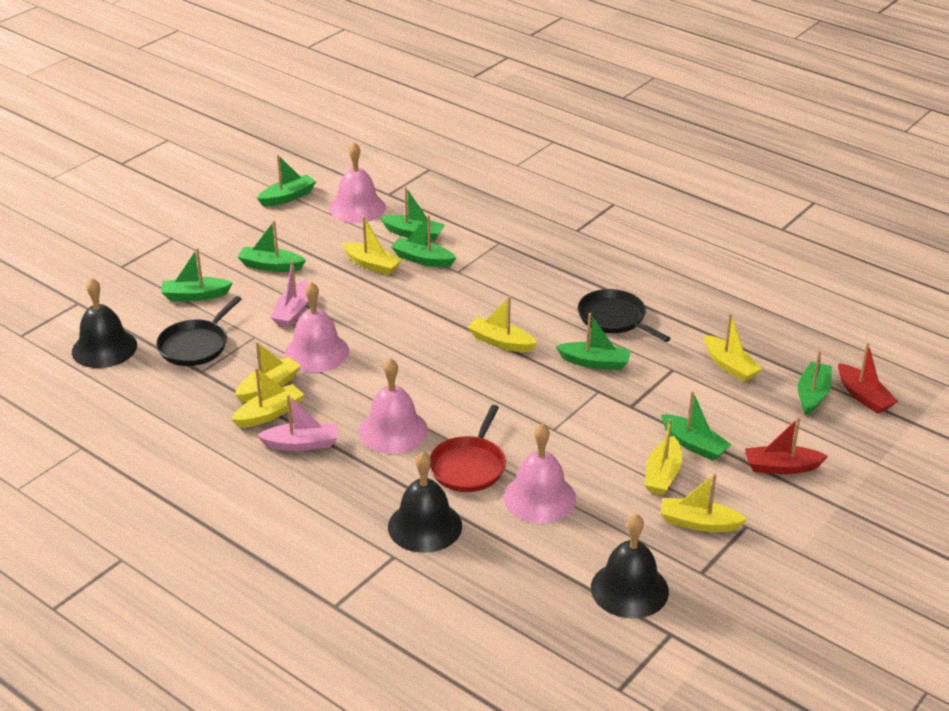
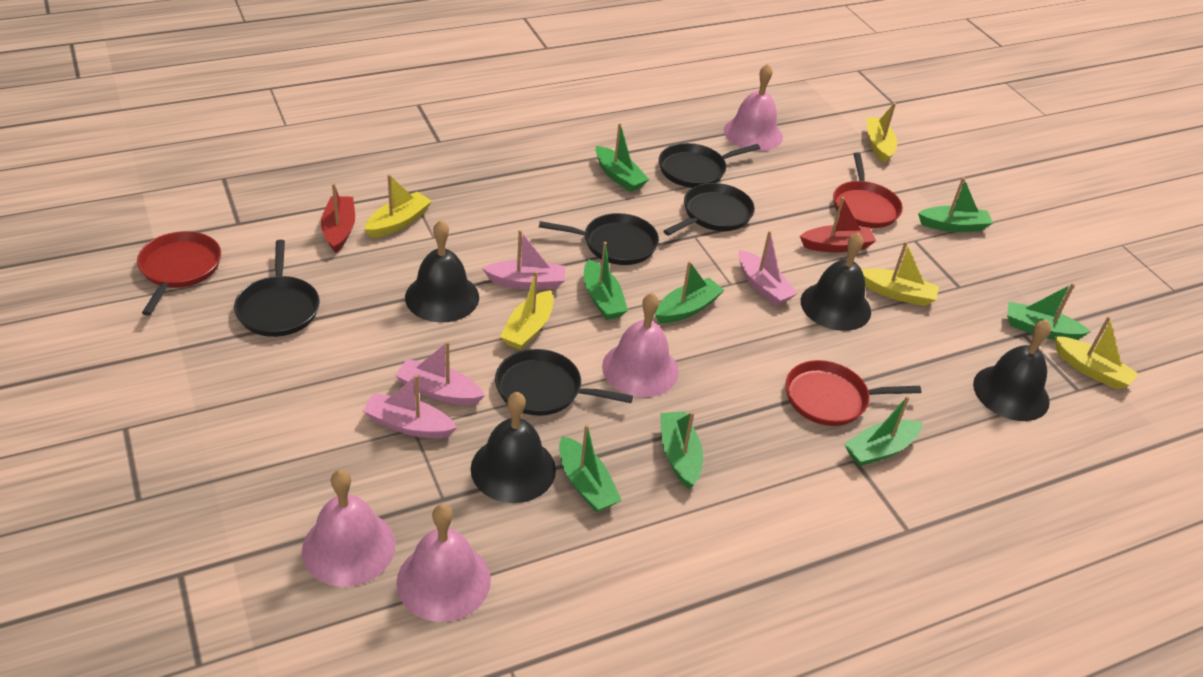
black bell: [72,278,137,368] [388,452,462,553] [591,514,669,619] = 3 -> [405,220,479,323] [471,392,556,503] [801,232,871,331] [973,320,1051,421] = 4
black pan: [156,296,241,366] [578,289,671,342] = 2 -> [234,240,320,337] [495,349,633,416] [539,213,659,265] [659,143,760,188] [664,183,755,236] = 5
pink boat: [257,395,337,451] [271,260,309,327] = 2 -> [363,375,457,438] [395,341,485,405] [482,230,565,289] [739,231,798,305] = 4
red pan: [430,405,506,492] = 1 -> [137,231,221,316] [785,360,922,426] [833,152,903,228] = 3
yellow boat: [231,368,304,428] [235,342,301,403] [342,216,402,275] [467,296,537,352] [645,419,682,495] [660,473,747,532] [704,313,763,382] = 7 -> [364,174,432,238] [500,271,553,350] [862,241,939,306] [867,103,897,163] [1055,316,1139,390] = 5

